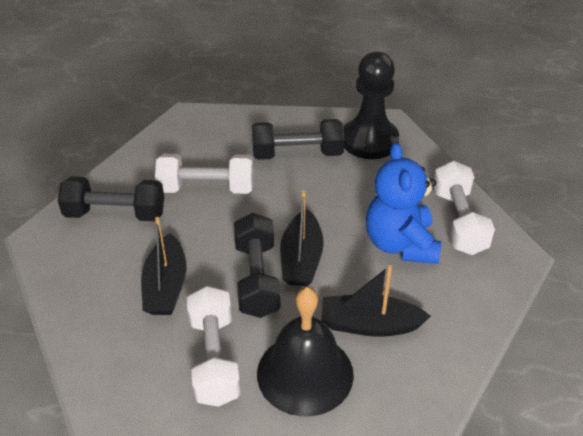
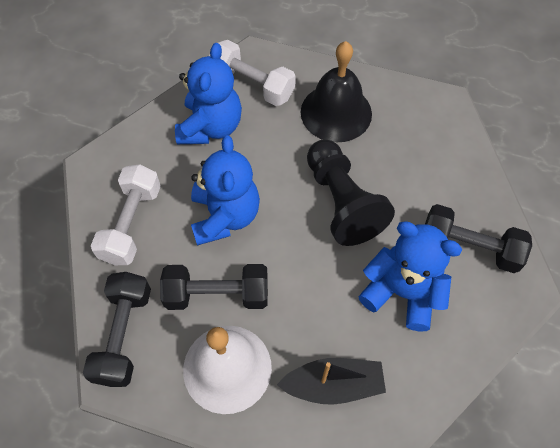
black boat: [141,217,187,315] [280,190,324,286] [321,265,431,337] = 3 -> [277,358,386,405] = 1
blue teddy bear: [366,143,441,264] = 1 -> [175,43,242,144] [191,135,260,245] [358,221,462,331] = 3
white bell: none = 0 -> [183,326,272,414] = 1
white dumbbell: [155,154,254,194] [187,286,241,407] [433,161,495,255] = 3 -> [91,164,161,265] [209,40,296,106] = 2

